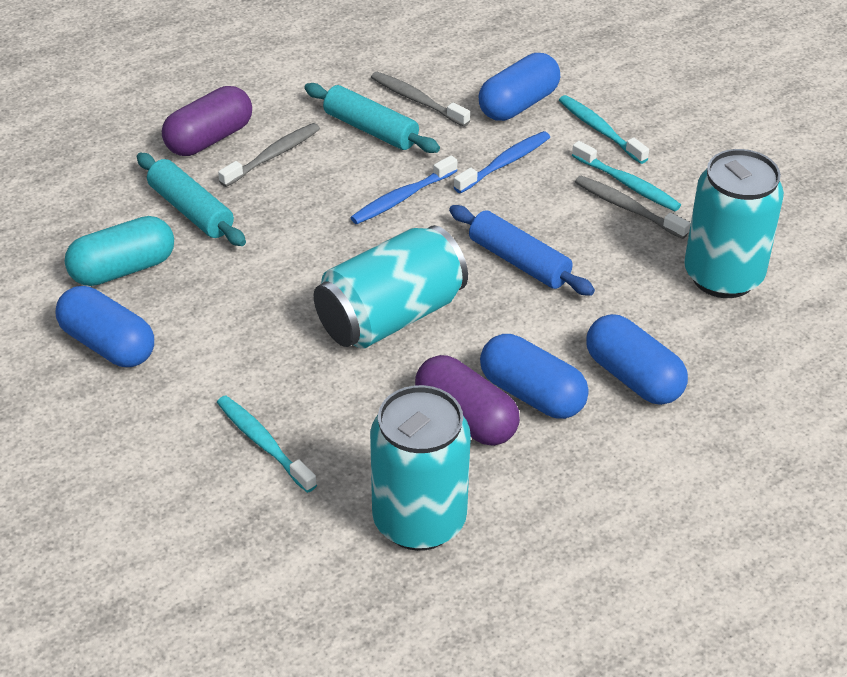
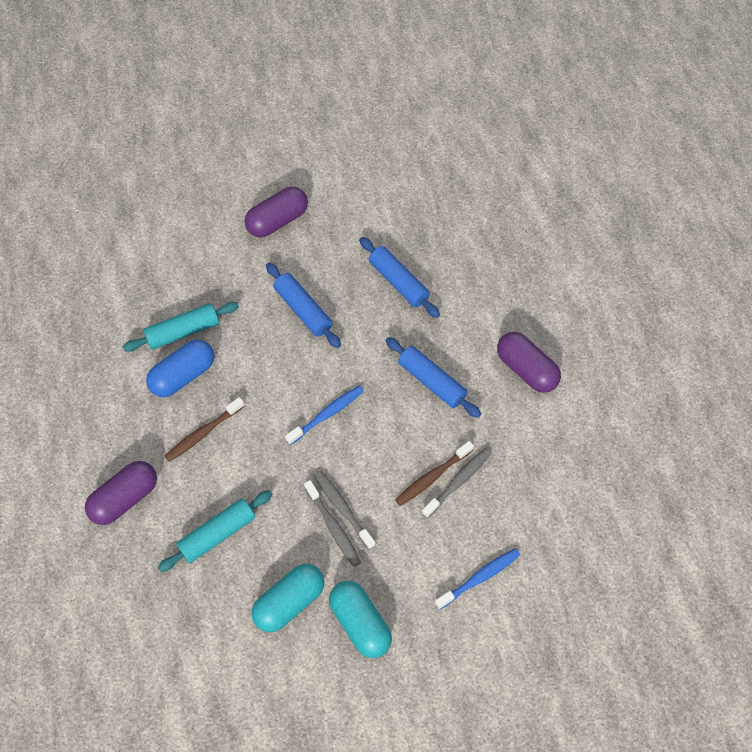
blue capsule: [56,286,154,367] [479,53,560,121] [480,334,589,419] [586,314,688,405] = 4 -> [146,339,214,397] = 1
blue rolling pin: [449,205,595,296] = 1 -> [266,263,341,348] [359,237,440,318] [386,337,481,418] = 3
brown toothbrush: none = 0 -> [164,397,245,462] [395,441,474,506] = 2
purple capsule: [162,86,252,156] [415,355,520,446] = 2 -> [85,461,157,525] [245,187,308,237] [497,332,561,393] = 3
turquoise can: [314,225,468,349] [370,385,471,551] [684,149,784,298] = 3 -> none = 0
turquoise capsule: [65,216,174,286] = 1 -> [251,564,324,632] [329,581,392,658] = 2
turquoise toothbrush: [217,395,317,493] [559,95,649,164] [572,141,681,211] = 3 -> none = 0

